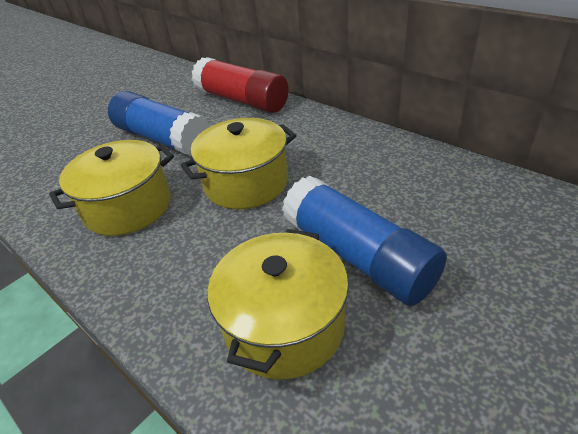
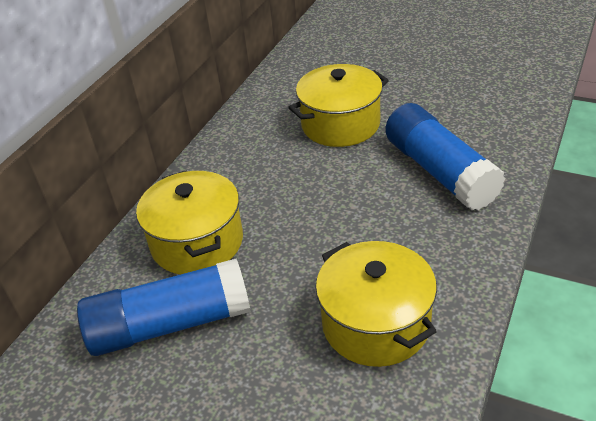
red glue stick: [192,57,289,113] = 1 -> none = 0

